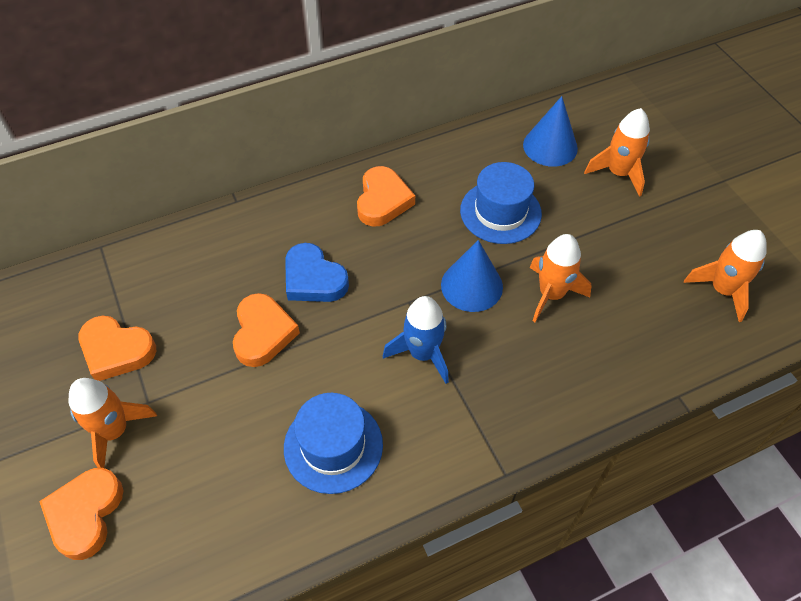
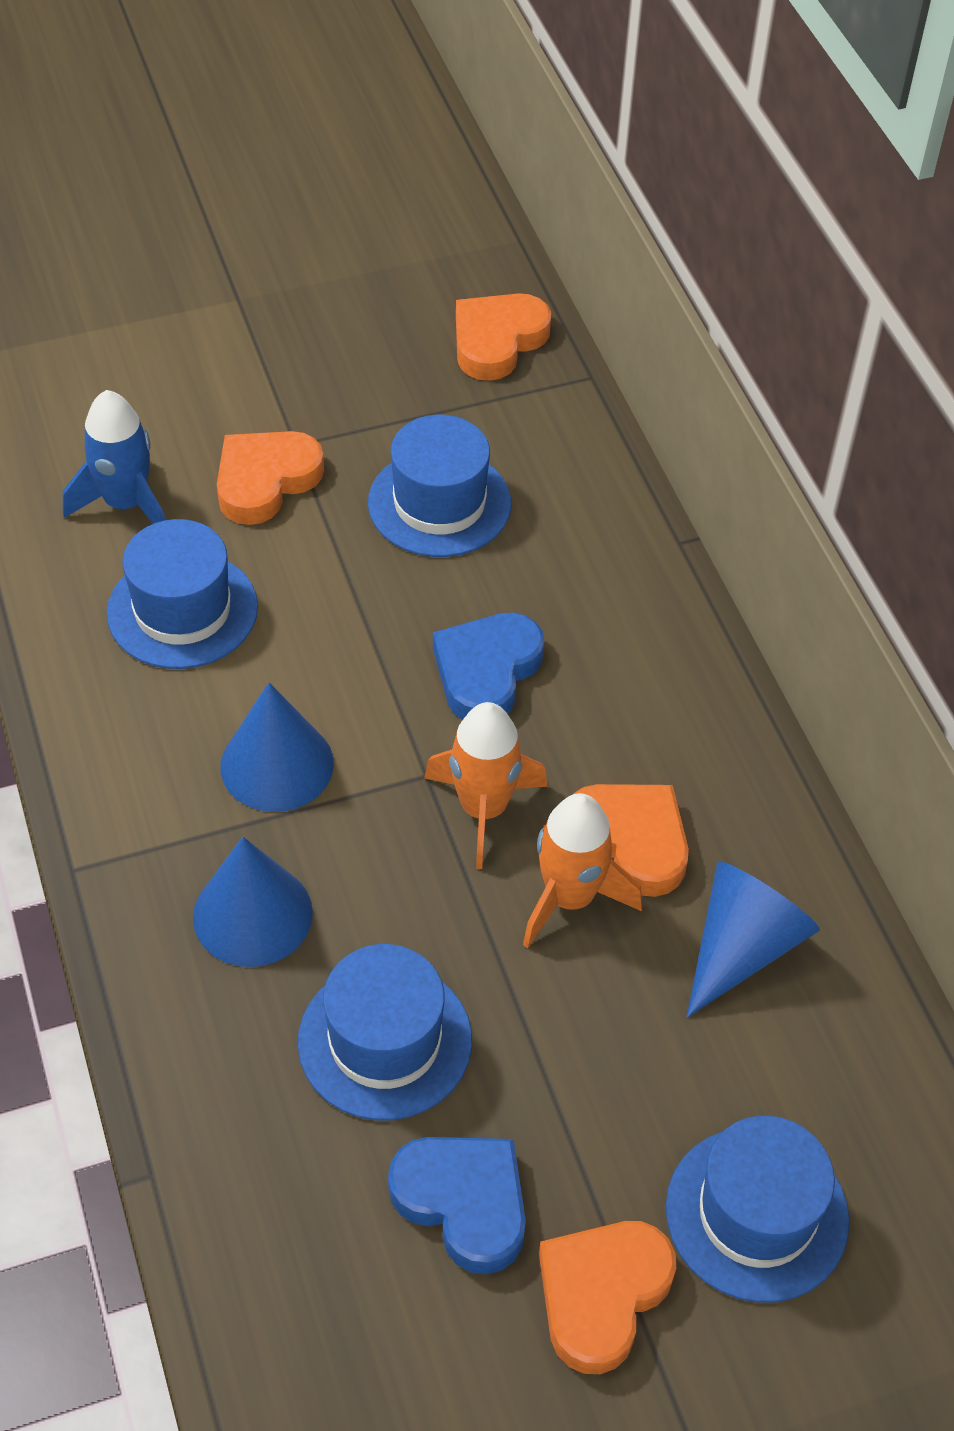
blue cone: [441,240,503,312] [523,96,578,167] = 2 -> [193,837,313,967] [221,683,334,812] [687,862,820,1018] = 3
blue hat: [284,393,383,494] [460,162,542,244] = 2 -> [107,519,258,669] [298,944,472,1120] [368,415,511,557] [666,1116,849,1303] = 4
blue heart: [285,243,349,302] = 1 -> [388,1137,526,1275] [433,612,544,720] = 2
orange rocket: [69,378,157,468] [530,234,592,322] [584,108,650,197] [684,230,766,322] = 4 -> [424,702,547,869] [523,793,642,948] = 2

